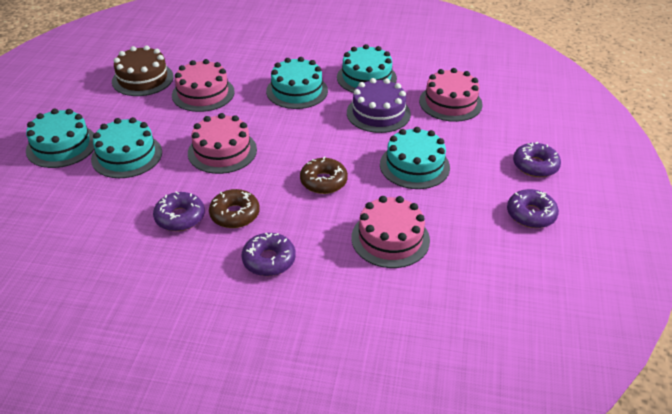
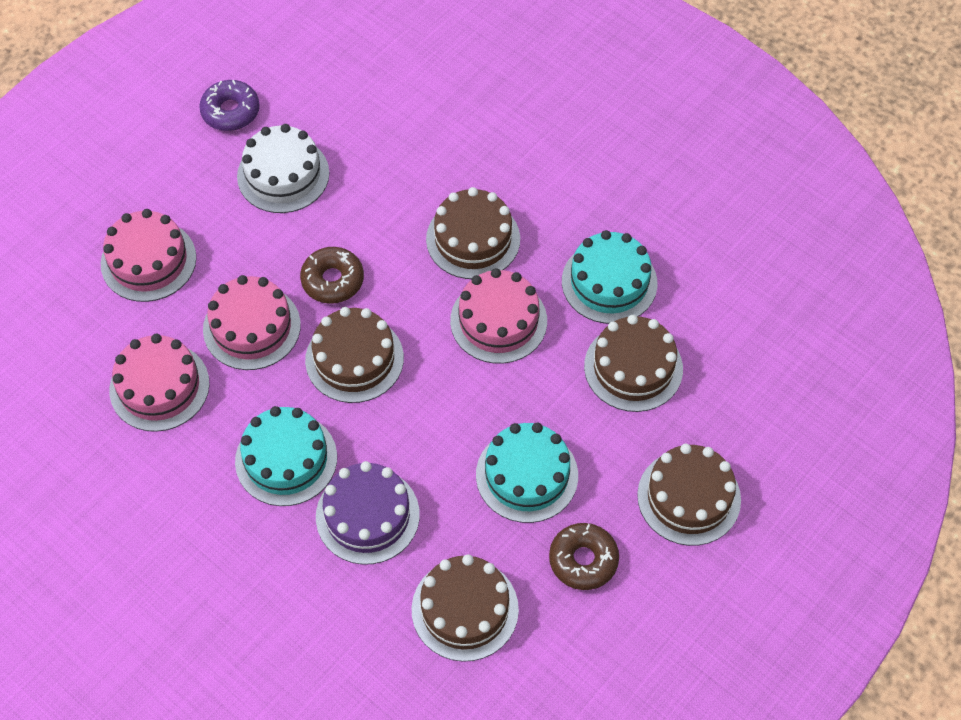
brown cake: [112,45,174,96] = 1 -> [305,307,404,403] [412,554,519,662] [426,187,520,279] [584,315,683,412] [637,444,741,546] = 5
purple donut: [153,191,205,231] [242,233,296,276] [507,189,559,228] [513,142,561,177] = 4 -> [199,80,260,131] = 1
turquoise cake: [26,108,94,168] [91,117,162,178] [266,57,328,109] [337,44,397,93] [380,127,450,189] = 5 -> [235,406,337,506] [476,423,578,523] [562,230,658,324] = 3
white cake: none = 0 -> [237,124,329,213] = 1

